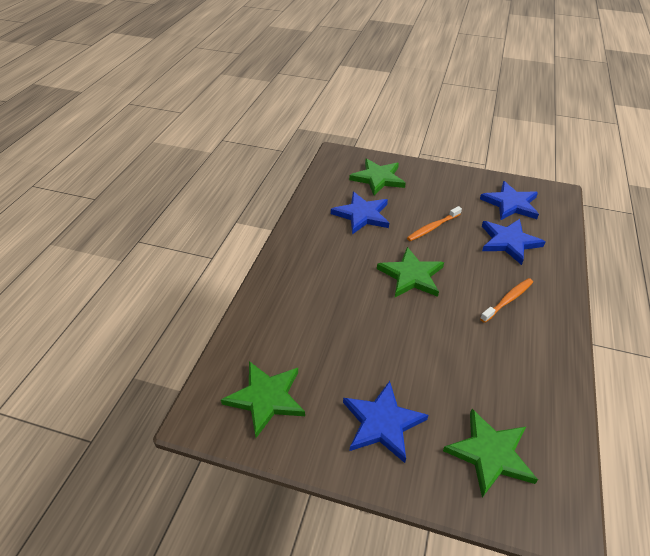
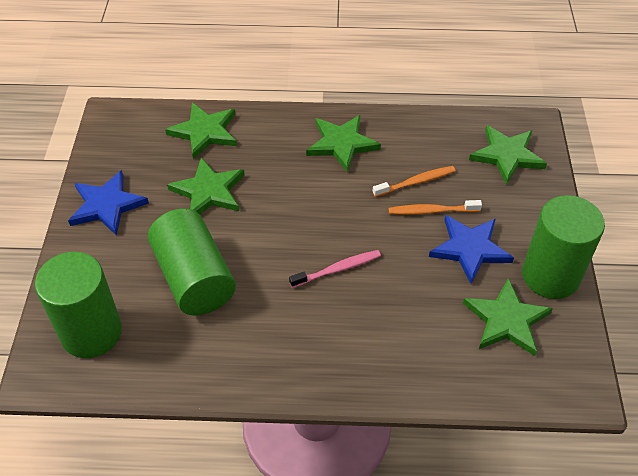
blue star: [331,192,389,234] [343,381,429,463] [480,181,539,220] [482,219,545,265] = 4 -> [68,170,149,236] [429,215,514,284] = 2
green cylinder: none = 0 -> [35,252,122,358] [148,208,236,315] [522,195,605,299] = 3
green star: [221,361,305,438] [349,159,406,195] [377,247,444,297] [443,409,538,498] = 4 -> [165,103,237,160] [167,158,245,214] [306,115,381,172] [463,278,553,356] [469,125,547,185] = 5
pink toothbrush: none = 0 -> [289,250,381,288] = 1

